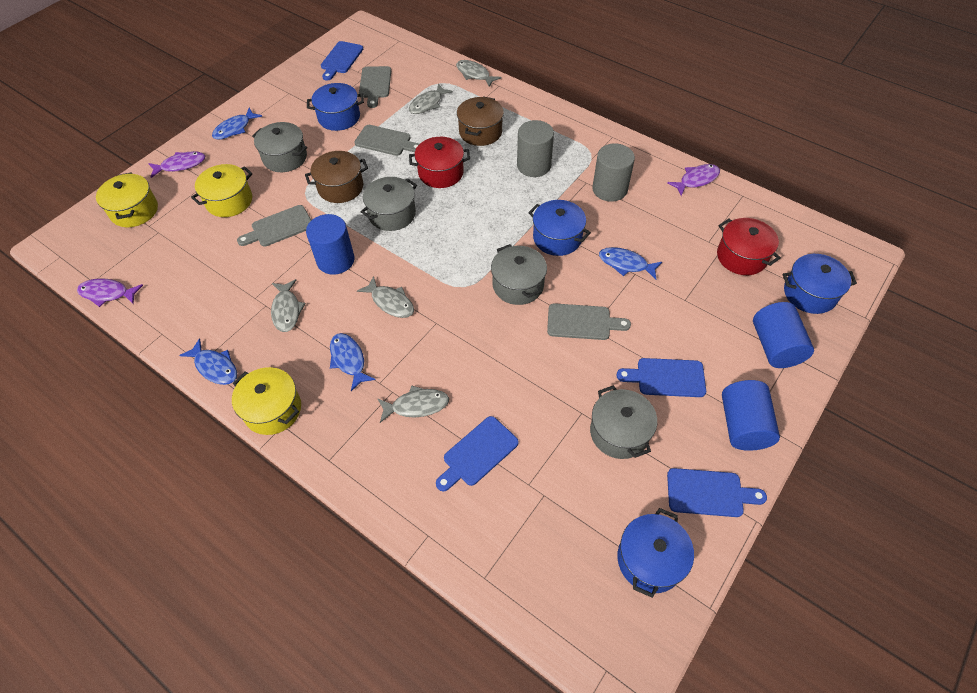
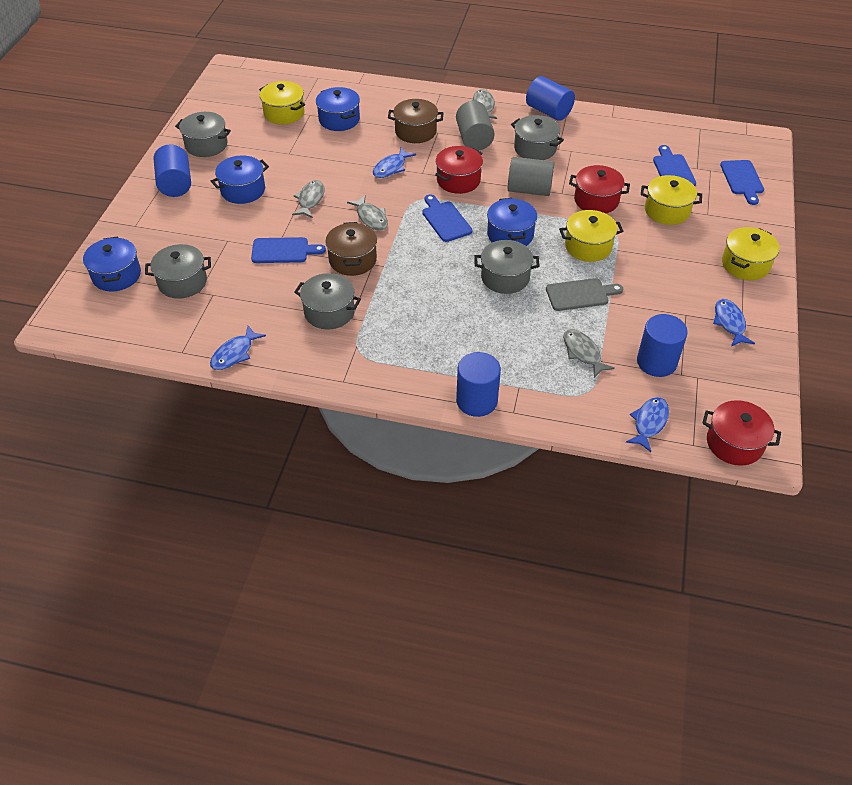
blue cylinder: [306,214,355,275] [722,380,780,451] [753,302,814,368] = 3 -> [154,144,191,197] [456,352,501,417] [526,76,575,121] [637,314,688,377] = 4
grey cutting board: [237,205,311,247] [355,125,419,156] [359,66,391,108] [547,303,631,340] = 4 -> [546,278,623,311] = 1
grey fish: [271,279,306,332] [357,276,414,318] [377,385,449,423] [409,84,453,114] [456,60,501,87] = 5 -> [292,180,324,218] [347,195,388,231] [472,89,497,119] [563,329,615,378] = 4
grey pot: [252,122,307,172] [361,177,417,231] [491,244,547,305] [590,385,657,459] = 4 -> [145,244,211,299] [175,112,231,157] [294,273,361,330] [475,240,540,294] [511,115,564,160] = 5
purple fish: [77,278,143,307] [148,151,205,178] [667,164,720,196] = 3 -> none = 0
red pot: [409,137,470,188] [717,218,781,275] = 2 -> [435,146,483,194] [569,165,630,214] [702,400,781,466] = 3
yellow pot: [96,172,158,227] [191,164,252,217] [232,367,301,435] = 3 -> [259,81,305,125] [559,210,623,262] [641,175,702,225] [722,227,780,280] = 4

